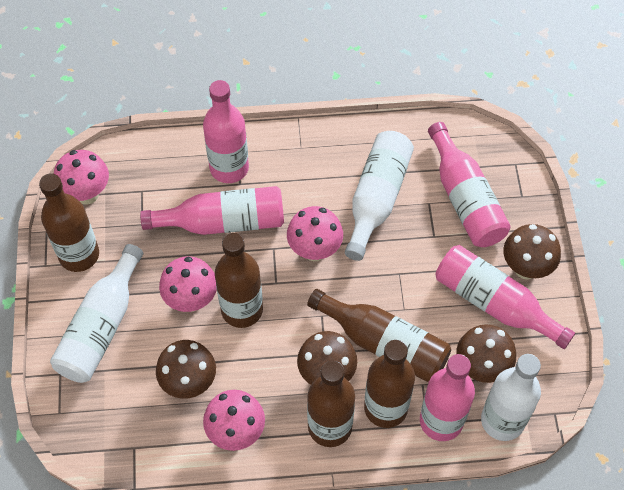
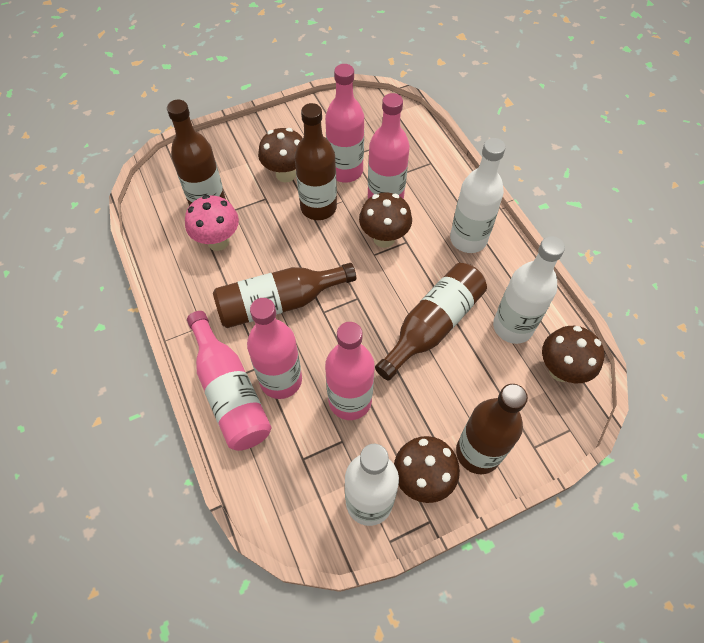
pink mushroom: [54,150,109,205] [159,256,217,312] [203,390,265,451] [287,206,343,261] = 4 -> [185,195,239,251] = 1

